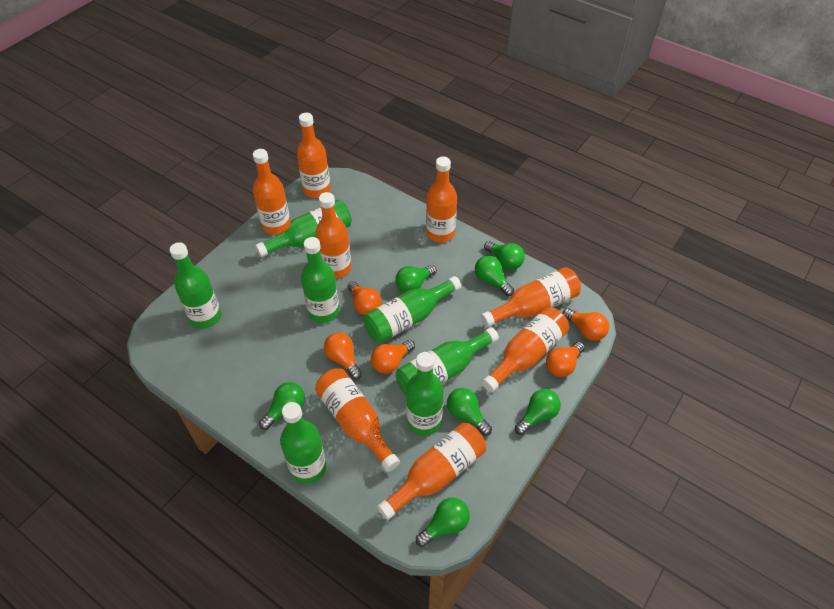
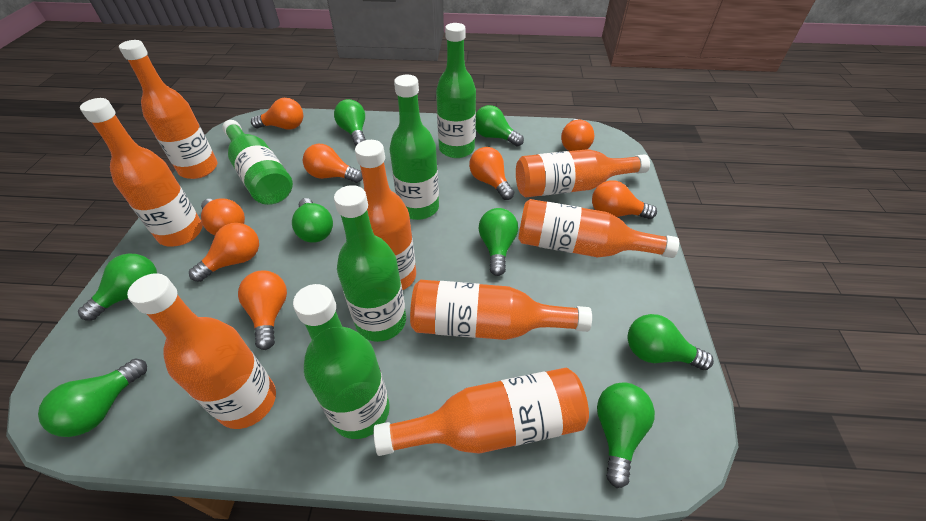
green bottle: [170,242,221,328] [255,200,352,257] [280,402,326,484] [301,237,339,323] [363,276,461,343] [396,327,499,395] [406,352,444,435] = 7 -> [222,120,293,205] [293,284,390,439] [334,185,406,342] [390,75,439,220] [436,23,476,158] = 5
green light bulb: [259,382,305,430] [395,265,437,293] [416,497,470,547] [447,388,492,436] [475,256,514,296] [484,241,525,270] [515,389,561,435] = 7 -> [38,359,147,437] [78,253,157,320] [292,198,333,243] [334,99,366,145] [476,105,524,146] [479,208,518,276] [597,382,655,488] [627,314,714,370] = 8
orange light bulb: [324,332,362,380] [347,281,381,315] [371,340,415,374] [546,342,585,377] [563,308,609,341] = 5 -> [189,223,259,282] [201,198,245,236] [238,270,287,350] [251,98,303,130] [303,144,363,183] [469,147,514,200] [561,119,594,151] [592,180,657,219] = 8

